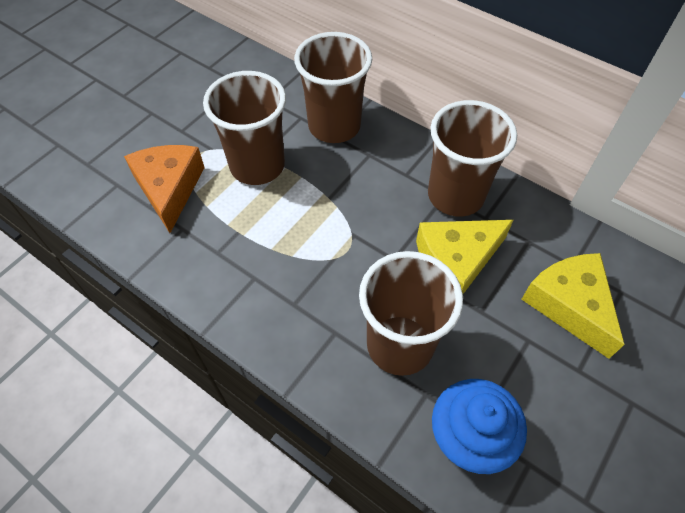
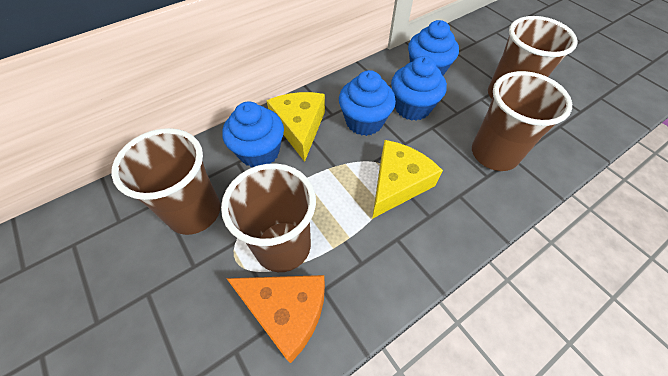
blue cupcake: [432,379,527,474] = 1 -> [222,101,284,167] [339,70,396,136] [391,56,447,121] [408,20,459,75] = 4

